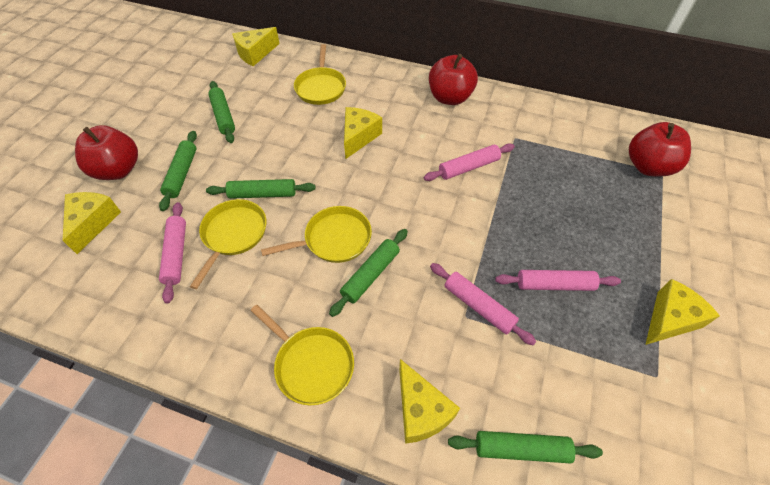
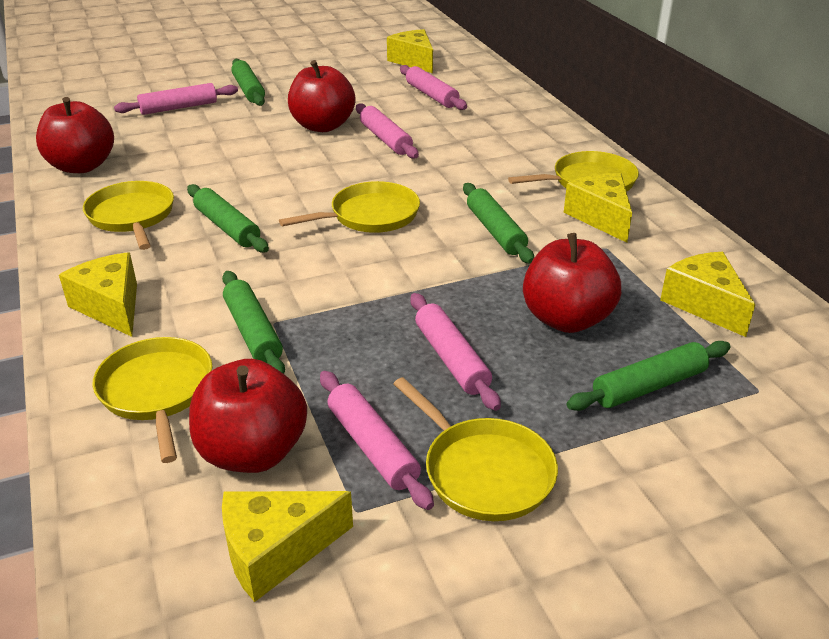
pink rolling pin: [159,202,186,304] [424,143,515,181] [430,263,536,345] [495,270,621,291] = 4 -> [114,83,238,115] [320,371,434,510] [356,103,419,158] [400,65,467,110] [410,293,501,411] = 5
red apple: [75,125,138,180] [429,54,478,105] [629,122,691,177] = 3 -> [36,97,114,173] [189,359,307,473] [288,60,355,132] [523,233,621,333] = 4
yellow pan: [190,199,267,289] [250,305,354,405] [261,206,372,263] [294,44,346,105] = 4 -> [83,181,174,250] [92,337,213,463] [279,181,420,233] [394,377,558,521] [508,151,639,191] = 5

